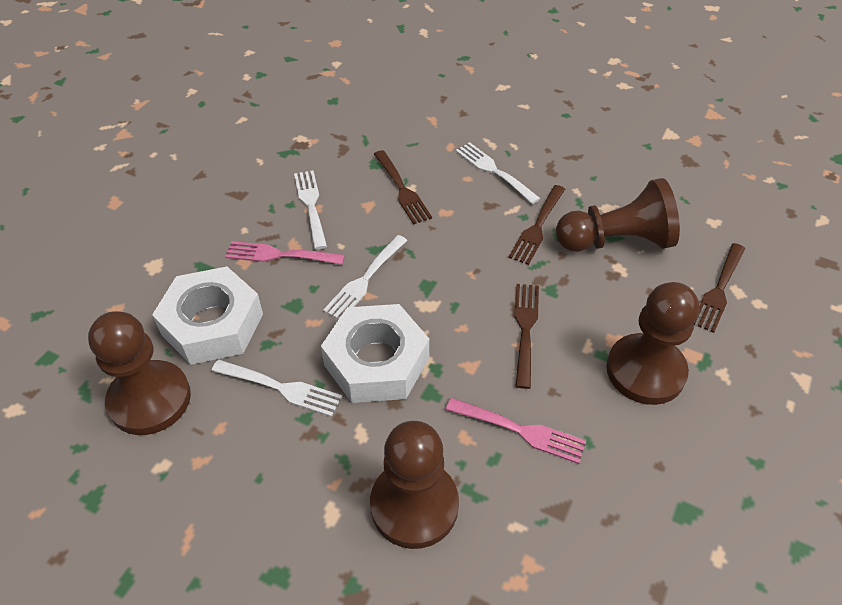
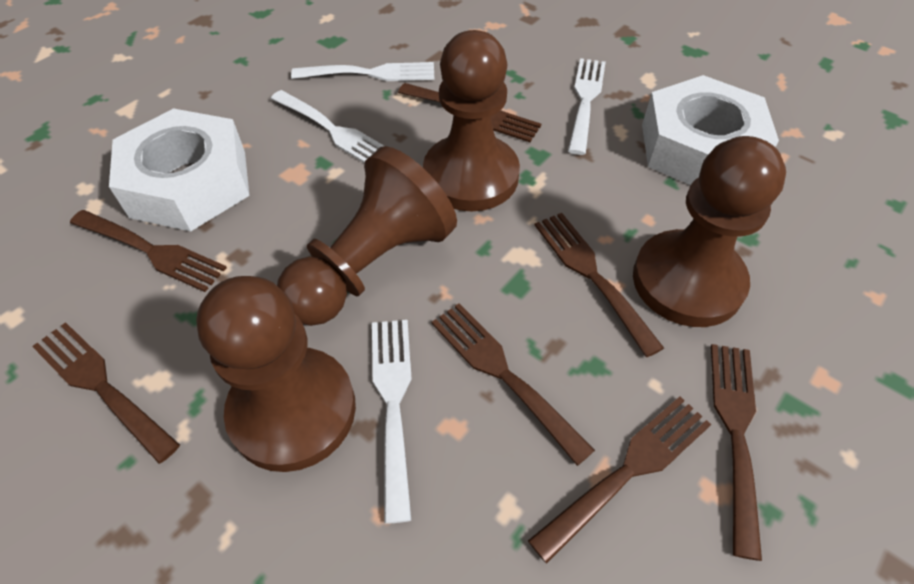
brown fork: [374,150,432,224] [509,185,565,265] [514,284,539,389] [694,243,745,333] = 4 -> [32,322,180,464] [70,210,227,292] [398,83,541,142] [432,303,595,466] [528,396,711,564] [535,213,664,357] [711,344,762,561] = 7
pink fork: [225,241,345,265] [446,398,586,464] = 2 -> none = 0

